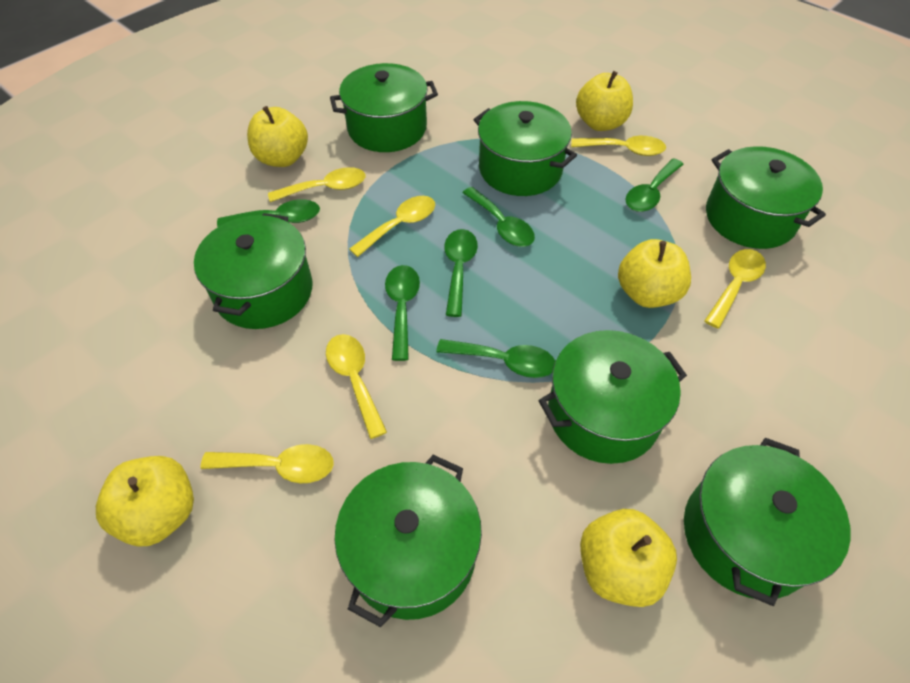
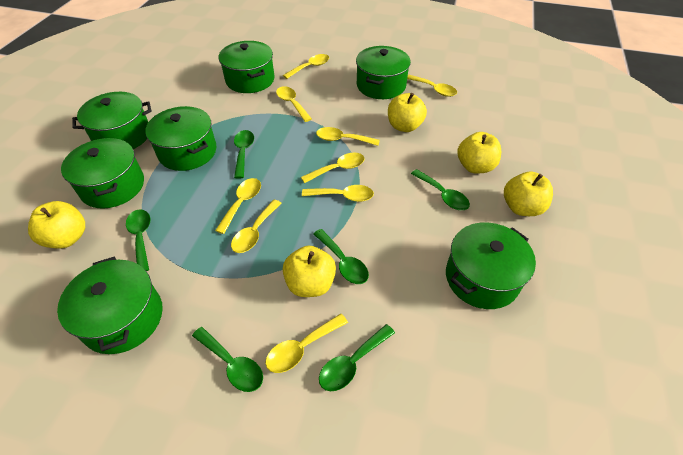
yellow spoon: [200,444,334,483] [268,167,365,202] [326,334,387,439] [349,196,435,257] [571,136,666,156] [704,249,766,329] = 6 -> [215,178,261,234] [231,200,282,253] [265,314,348,373] [276,86,312,122] [283,54,329,79] [301,153,365,183] [302,185,374,202] [316,127,380,146] [407,75,457,97] = 9

